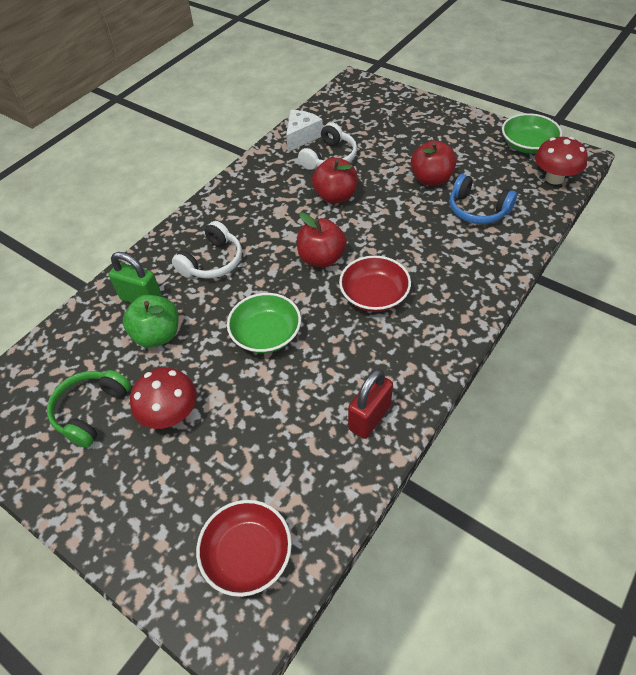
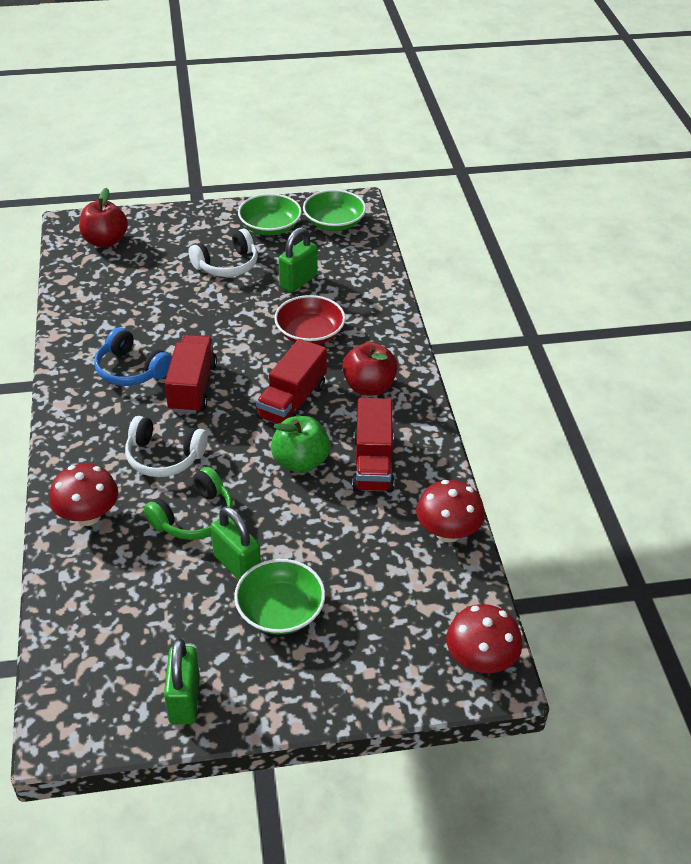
green bowl: [227,293,301,353] [502,113,562,154] = 2 -> [234,559,325,635] [238,194,302,235] [303,189,366,231] = 3
green padlock: [109,252,162,303] = 1 -> [164,638,200,724] [211,506,261,580] [278,227,317,293] = 3
red apple: [297,212,347,267] [312,158,357,204] [411,140,457,186] = 3 -> [79,188,128,248] [342,342,398,395] = 2
red bowl: [196,500,292,597] [339,256,411,312] = 2 -> [274,295,346,345] = 1
red mushroom: [130,367,197,429] [535,137,588,185] = 2 -> [49,464,118,526] [416,480,485,543] [446,604,522,673] = 3
red padlock: [348,369,393,439] = 1 -> none = 0
red truck: none = 0 -> [165,335,217,414] [256,339,327,424] [352,398,394,493] = 3
white cheese: [286,110,323,152] = 1 -> none = 0

